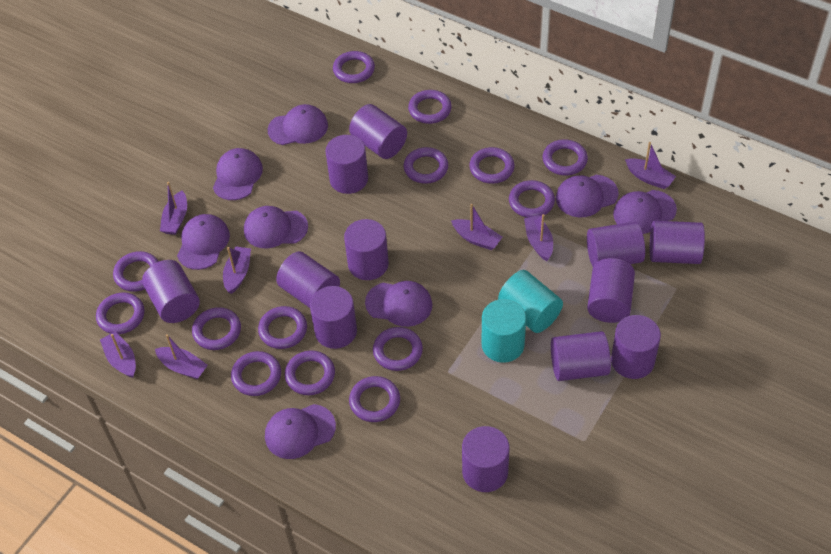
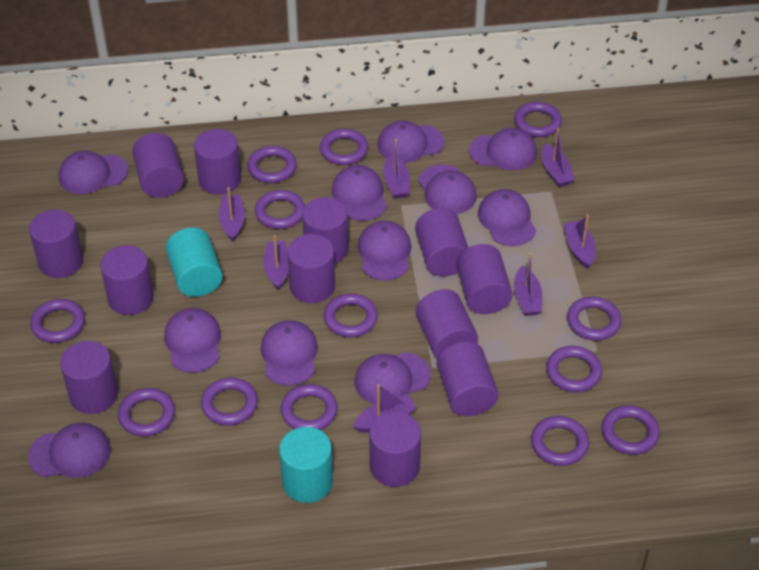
purple cap: [177,214,230,270] [213,148,263,200] [244,206,308,248] [265,404,336,459] [268,104,328,145] [365,281,432,327] [556,175,619,217] [613,190,677,234] = 8 -> [28,423,111,478] [59,151,128,194] [164,308,221,373] [261,320,318,386] [332,165,387,221] [355,352,431,404] [358,221,411,280] [377,120,444,163] [418,165,477,214] [469,128,537,170] [478,189,536,246] = 11
purple ring: [96,292,145,334] [113,251,159,292] [192,307,241,350] [231,351,281,396] [258,306,307,349] [285,350,335,395] [333,51,375,83] [349,376,400,422] [373,327,423,371] [403,147,448,184] [408,90,452,124] [469,147,515,184] [509,180,555,218] [543,139,588,176] = 14 -> [30,299,85,343] [118,388,175,437] [201,378,258,426] [247,146,297,183] [255,190,305,229] [281,384,338,430] [320,129,368,165] [324,293,378,337] [514,102,562,137] [531,416,589,466] [546,346,602,392] [567,297,621,341] [601,405,660,455] = 13

